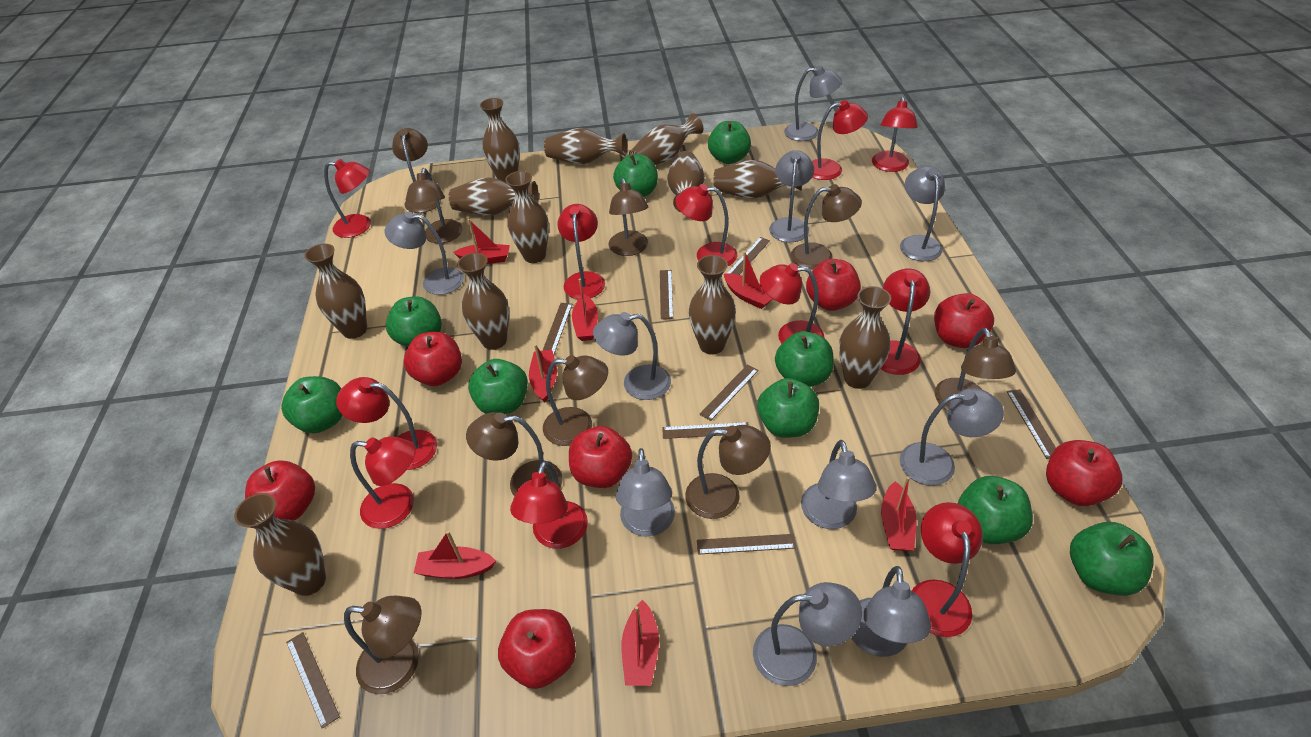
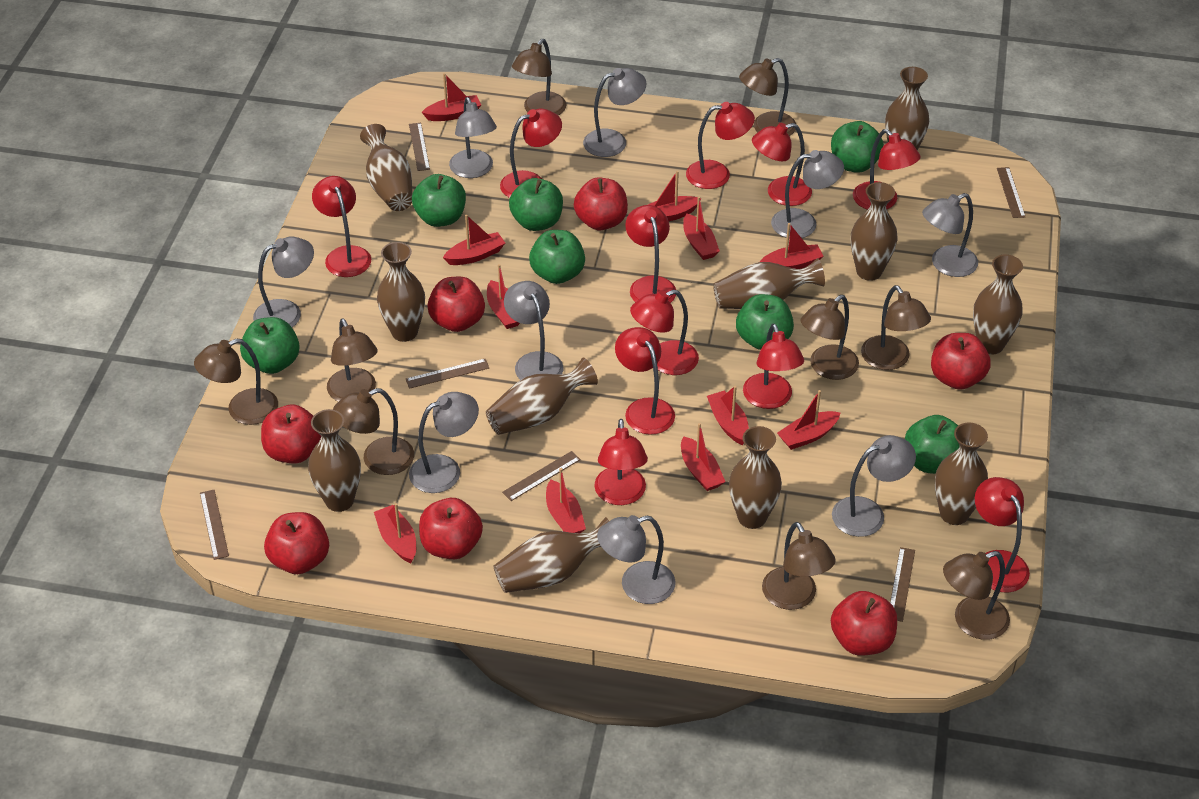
brown ruler: [286,632,340,728] [542,303,572,355] [660,270,673,319] [662,422,748,439] [697,534,796,555] [699,364,759,421] [727,237,770,275] [1007,389,1056,459] = 8 -> [200,490,229,560] [406,359,489,389] [409,123,430,171] [502,451,581,501] [890,547,915,622] [997,167,1025,218] = 6
brown vase: [234,493,326,596] [304,244,367,339] [448,177,539,216] [457,253,509,350] [480,98,520,182] [505,171,549,263] [544,128,627,164] [629,113,703,165] [667,151,704,212] [689,255,736,355] [713,160,802,199] [839,286,891,389] = 12 -> [308,409,361,512] [360,124,412,211] [377,242,425,342] [486,358,598,435] [494,517,609,593] [713,258,825,309] [729,426,782,529] [851,182,898,281] [885,67,929,150] [935,423,988,525] [973,255,1023,354] = 11
green apple: [281,376,343,433] [386,296,442,347] [468,359,528,414] [613,154,658,197] [708,121,751,164] [757,378,819,438] [775,331,834,387] [958,476,1033,544] [1070,522,1153,596] = 9 -> [240,317,300,374] [412,174,466,227] [509,178,563,231] [529,230,585,284] [736,294,794,350] [831,121,884,173] [905,415,960,474] = 7
grey lamp: [385,212,464,295] [593,312,671,400] [616,448,675,537] [753,582,862,686] [769,150,814,242] [784,66,842,141] [801,440,877,529] [851,566,931,657] [900,166,945,261] [900,388,1004,486] = 10 -> [253,237,314,327] [409,392,479,493] [449,97,497,178] [504,281,563,380] [583,68,647,157] [597,515,675,604] [771,150,844,238] [832,435,916,537] [922,193,978,277] = 9
red boat: [414,531,496,579] [453,219,510,264] [529,344,557,402] [572,279,598,341] [621,600,659,686] [724,251,772,309] [881,477,917,551] = 7 -> [374,503,416,563] [422,73,481,121] [443,215,505,265] [487,264,520,329] [546,468,586,533] [648,171,701,221] [681,423,725,491] [683,197,720,260] [707,386,749,445] [760,223,824,269] [777,390,841,450] = 11

